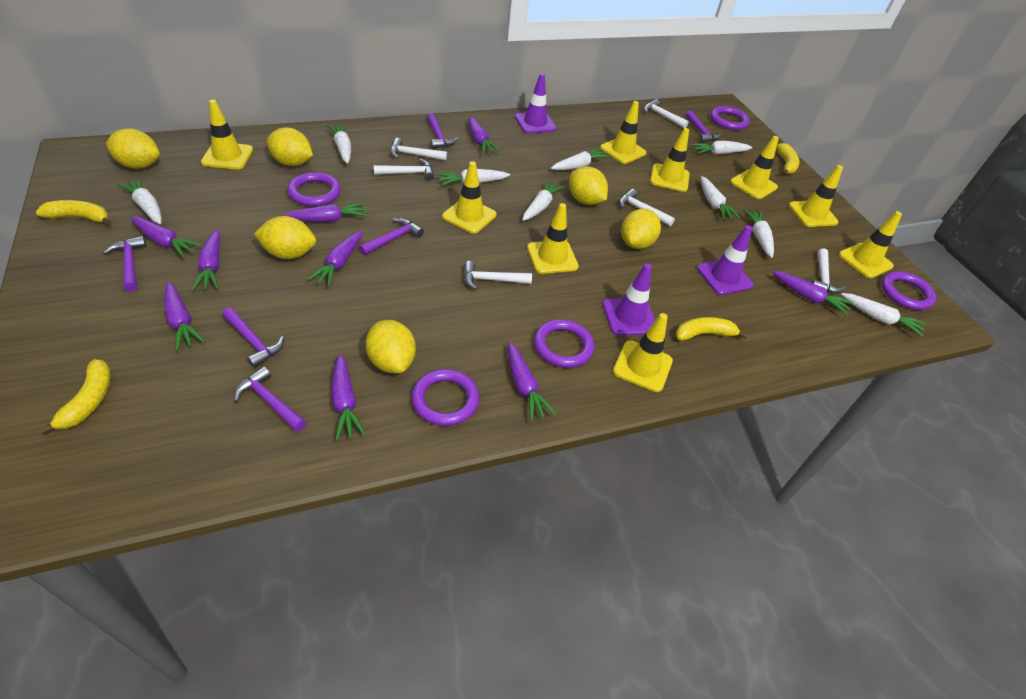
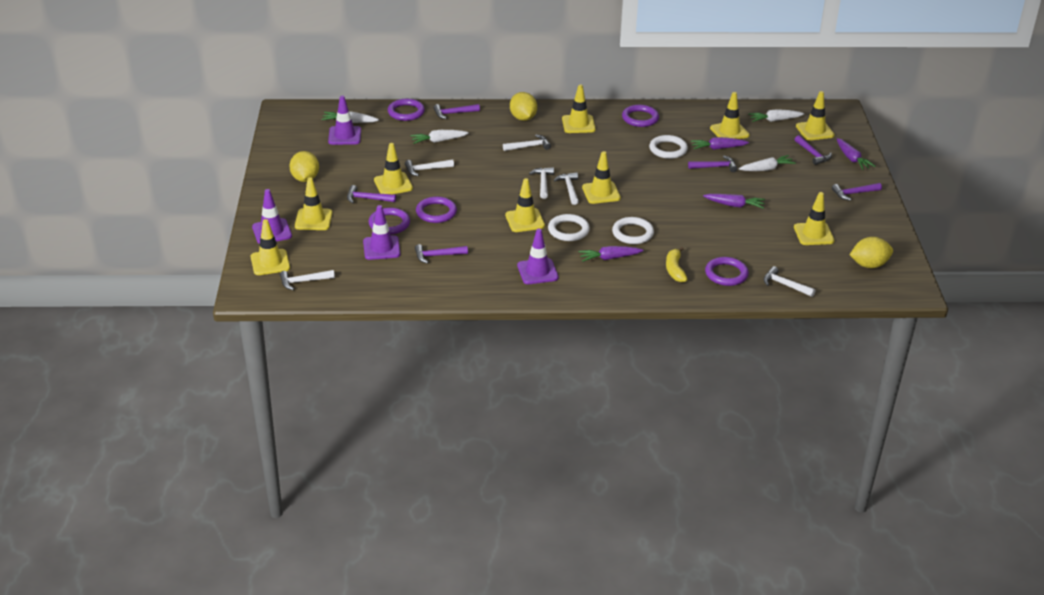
purple carrot: [131,216,202,258] [164,282,205,351] [192,229,220,291] [282,203,367,222] [308,231,362,287] [331,354,366,441] [469,117,500,154] [508,342,556,421] [772,271,853,315] = 9 -> [579,246,644,262] [691,137,749,150] [703,194,765,209] [837,138,876,170] = 4
purple traffic cone: [515,73,556,134] [603,264,655,336] [697,225,753,295] = 3 -> [252,189,292,244] [328,95,361,145] [363,205,401,260] [517,228,559,284] = 4
white carrot: [117,177,162,225] [327,123,351,164] [437,169,510,186] [522,180,564,221] [551,147,610,170] [692,141,753,155] [701,176,740,220] [743,209,774,258] [841,293,926,337] = 9 -> [321,111,379,123] [411,130,469,144] [739,155,796,171] [748,109,804,122] = 4
white ring: none = 0 -> [548,214,590,241] [612,217,654,244] [649,135,688,159] = 3
yellow banana: [36,200,111,226] [39,359,111,435] [676,317,748,341] [777,143,800,175] = 4 -> [666,247,688,282] = 1
yellow lemon: [106,128,160,169] [254,216,316,259] [267,128,313,166] [366,320,416,373] [569,166,608,205] [621,209,661,249] = 6 -> [289,151,319,182] [510,92,537,121] [850,237,893,268] = 3

